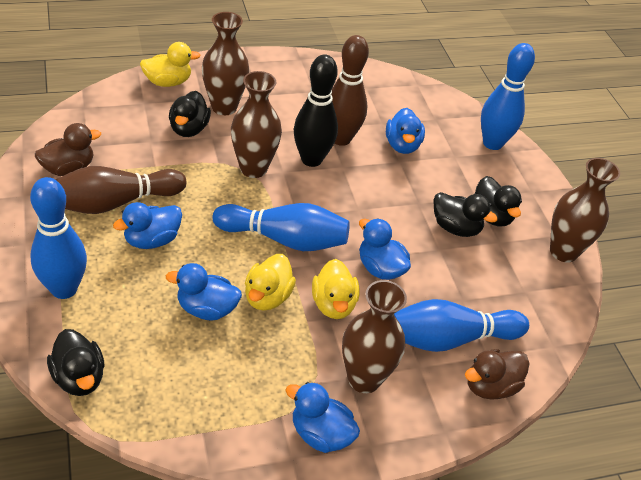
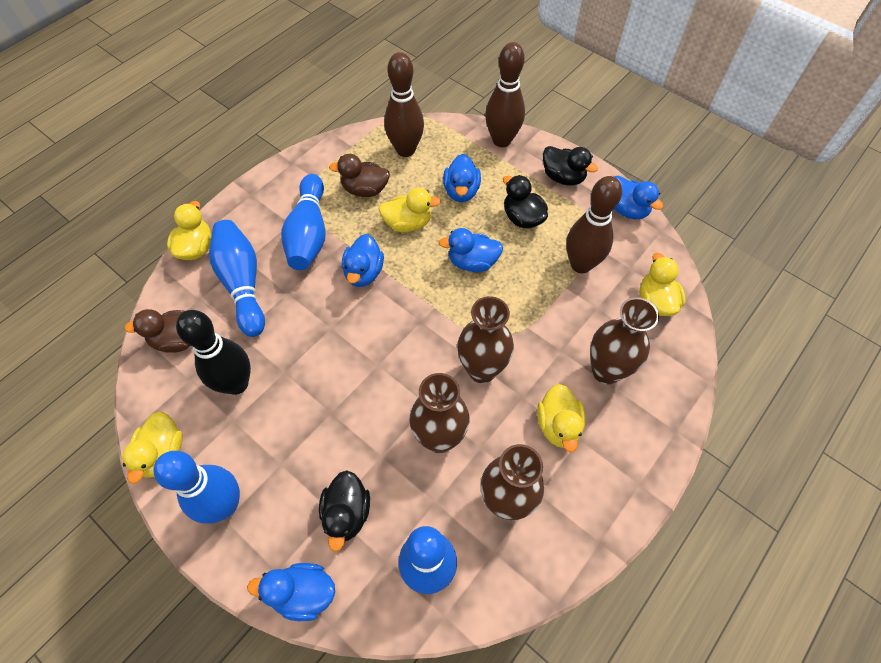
black duck: [47,329,104,396] [169,91,211,137] [433,192,498,237] [474,176,522,226] = 4 -> [319,470,370,552] [503,175,548,228] [543,146,598,186] = 3
brown bowling pin: [55,166,186,214] [331,35,369,146] = 2 -> [384,52,424,157] [485,42,525,147] [566,176,622,273] = 3
yellow duck: [140,42,200,87] [245,254,296,311] [312,259,359,319] = 3 -> [122,411,183,484] [167,201,211,260] [379,188,441,232] [537,384,586,453] [640,253,686,316] = 5

